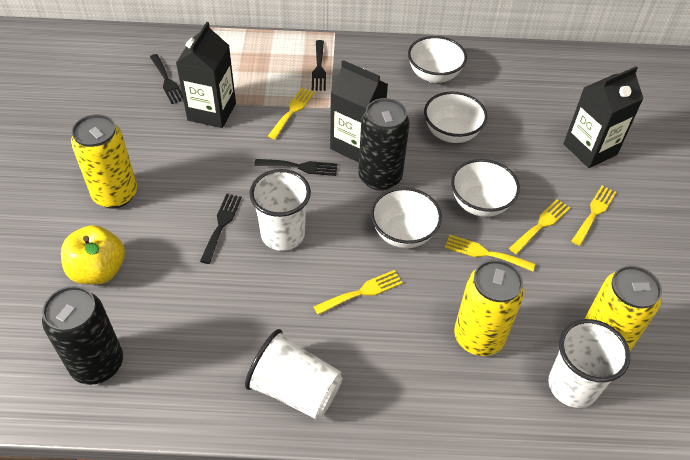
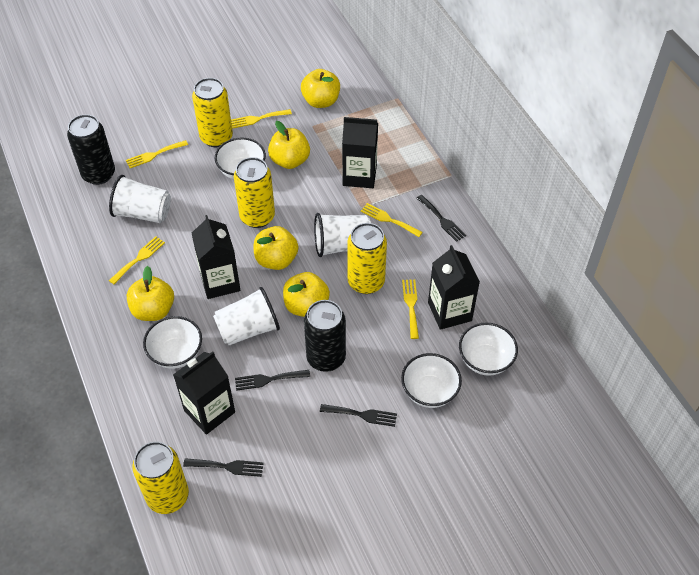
black carton: [176,22,236,128] [330,60,388,162] [563,66,644,168] = 3 -> [173,351,235,435] [192,215,240,299] [342,117,378,188] [428,245,480,330] = 4
yellow apple: [61,225,125,285] = 1 -> [127,266,174,321] [254,226,298,270] [268,121,310,169] [283,272,330,317] [301,69,340,108] = 5
yellow can: [71,114,137,209] [454,260,524,356] [584,265,662,351] = 3 -> [132,441,189,514] [192,78,233,147] [234,157,275,228] [347,223,387,294] = 4

